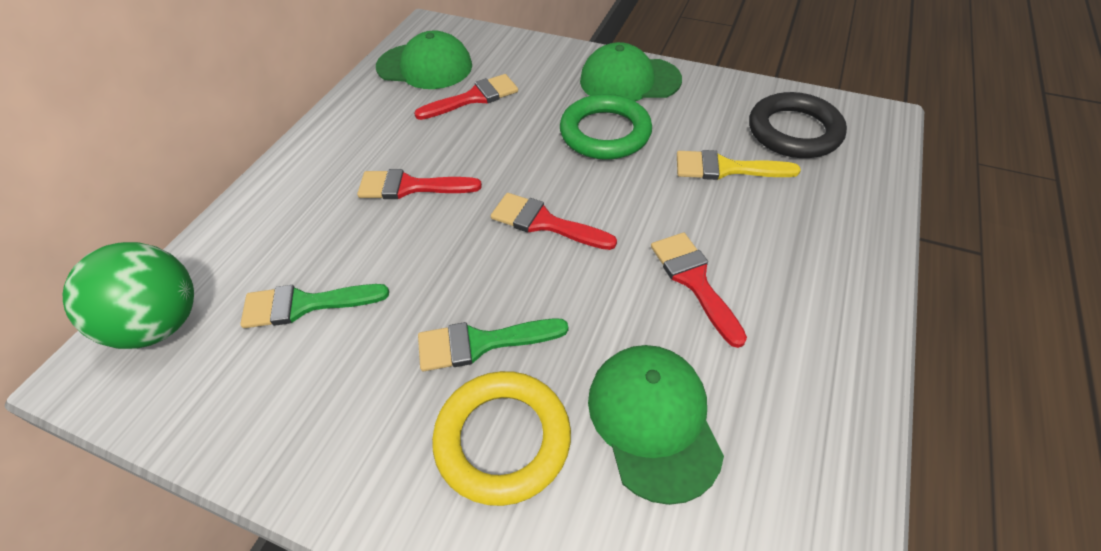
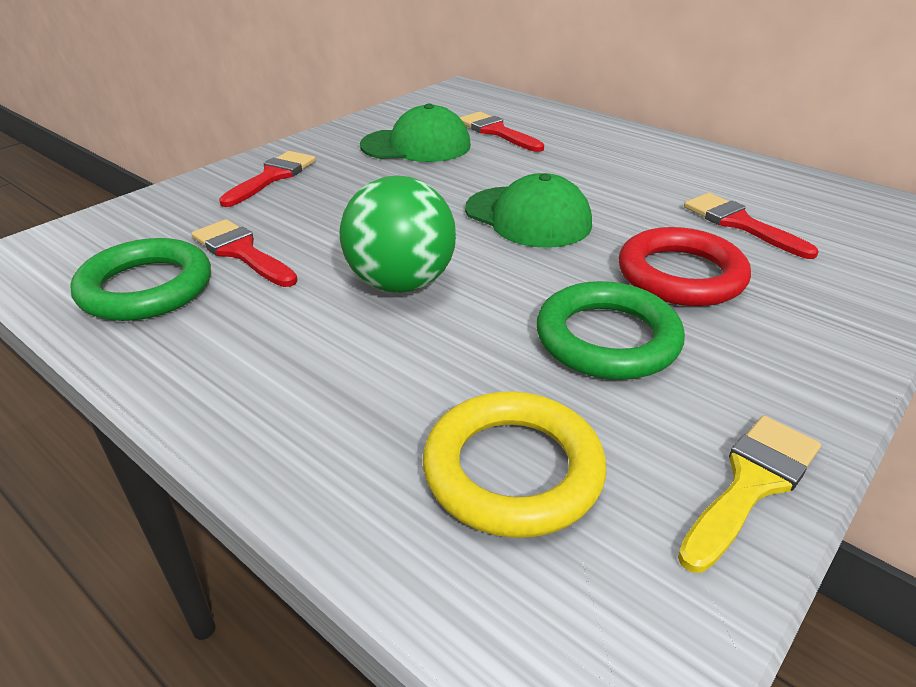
black ring: [749,92,847,158] = 1 -> none = 0
green brush: [240,284,389,328] [418,318,568,371] = 2 -> none = 0
green cap: [376,31,472,89] [580,42,682,101] [588,345,724,505] = 3 -> [360,104,471,162] [465,173,592,248] = 2
green ring: [560,94,652,160] = 1 -> [70,238,211,321] [537,281,685,380] = 2
red ring: none = 0 -> [618,227,751,306] = 1

